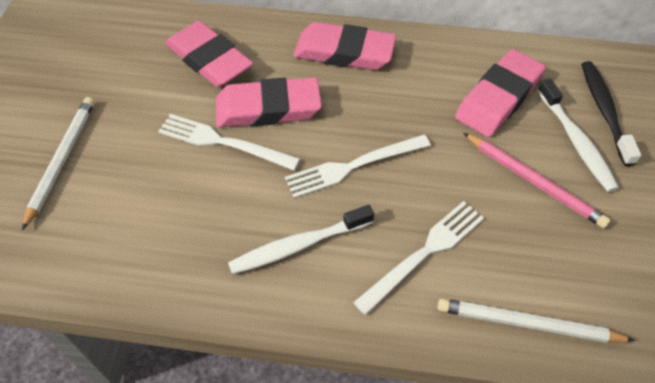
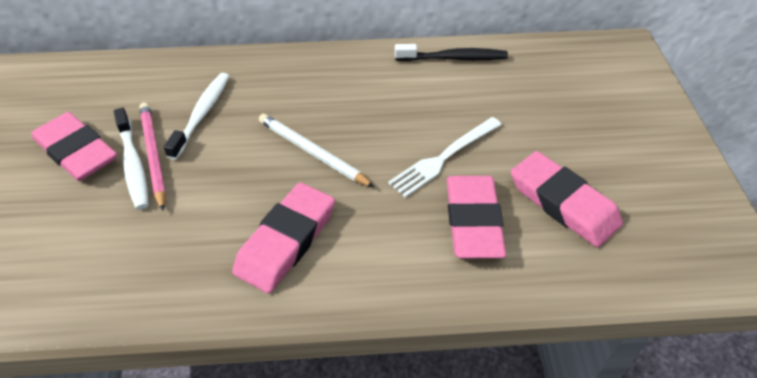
white fork: [158,114,300,170] [285,135,431,198] [353,201,484,315] = 3 -> [388,117,502,198] = 1
white pencil: [22,97,95,230] [438,298,635,343] = 2 -> [259,114,374,187] = 1

